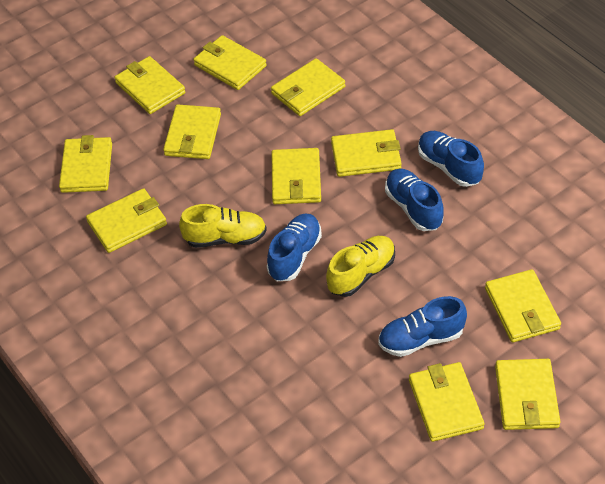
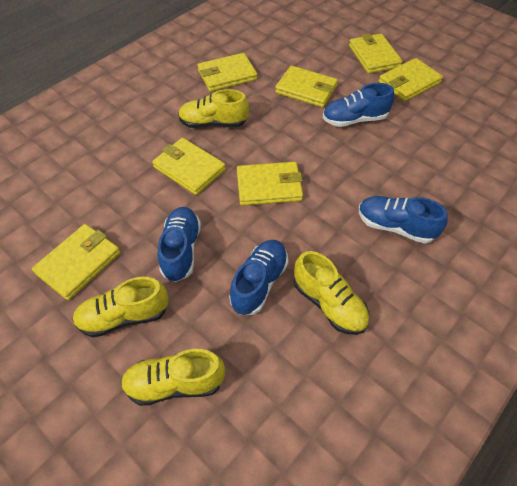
yellow shoe: [179,204,267,248] [326,236,395,297] = 2 -> [73,277,169,338] [121,349,225,406] [178,89,249,128] [294,251,369,335] = 4
yellow wallet: [59,135,112,193] [86,188,167,253] [114,56,186,114] [163,104,221,159] [193,35,267,90] [271,58,345,116] [272,148,321,204] [331,129,402,177] [409,362,485,442] [485,269,561,343] [495,359,560,430] = 11 -> [32,224,121,300] [152,138,226,195] [198,53,257,92] [237,162,303,206] [275,66,338,108] [349,33,403,74] [378,58,443,102] = 7

